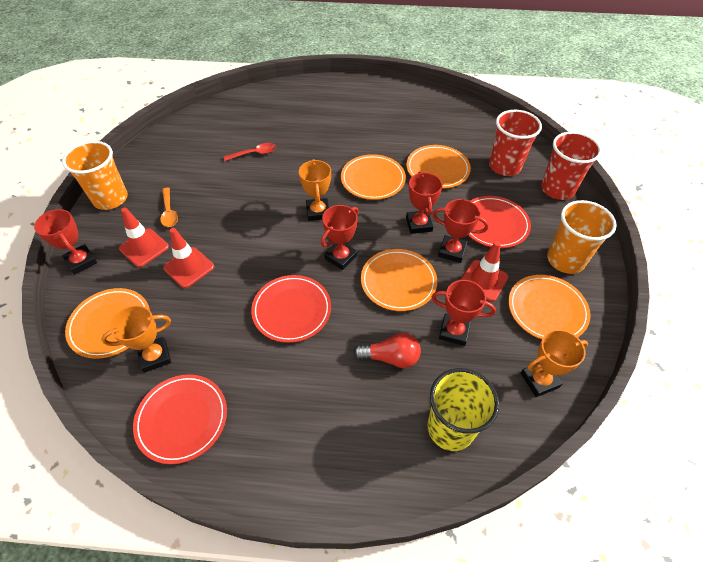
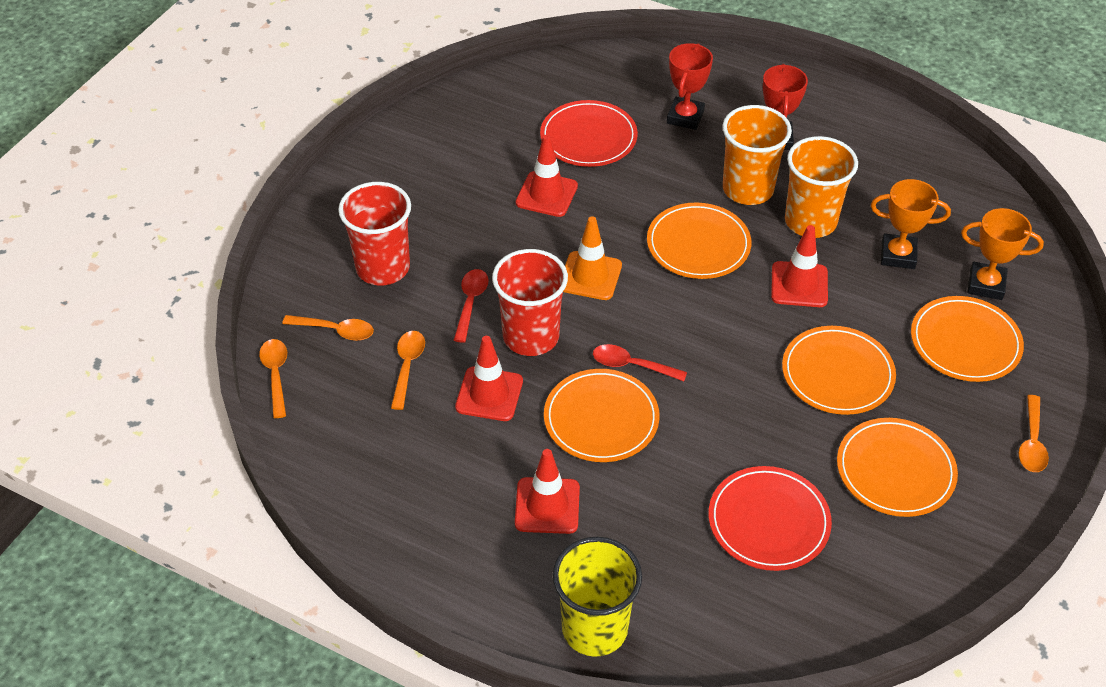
orange spoon: [160,188,178,227] = 1 -> [259,339,287,418] [282,315,374,341] [391,331,425,410] [1019,395,1049,472] = 4
orange traffic cone: none = 0 -> [563,216,622,300] = 1
orange trophy: [101,305,171,373] [299,159,331,221] [521,329,588,397] = 3 -> [871,179,951,269] [961,208,1044,300] = 2
red light bulb: [353,333,421,368] = 1 -> none = 0
red plate: [133,374,227,464] [251,275,331,343] [468,196,531,248] = 3 -> [540,100,638,167] [709,466,832,571] = 2
red spoon: [223,143,276,161] = 1 -> [454,269,489,343] [593,344,687,381] = 2
red traffic cone: [119,207,169,267] [163,228,214,288] [461,241,509,302] = 3 -> [455,336,523,421] [515,449,580,534] [516,135,578,217] [771,225,828,307] = 4
red trophy: [34,209,97,275] [321,205,359,270] [406,171,443,234] [431,280,496,346] [432,199,489,263] = 5 -> [667,43,713,130] [763,64,808,150] = 2

